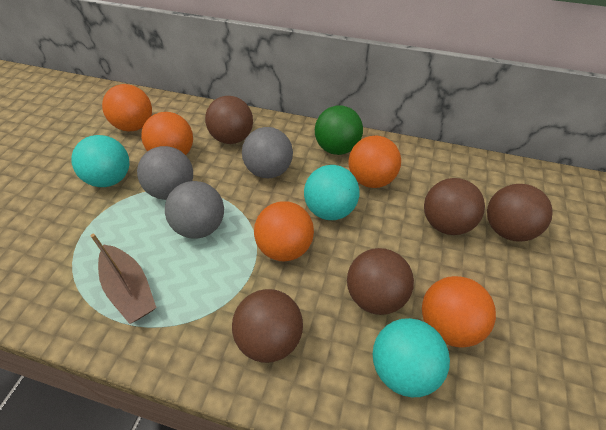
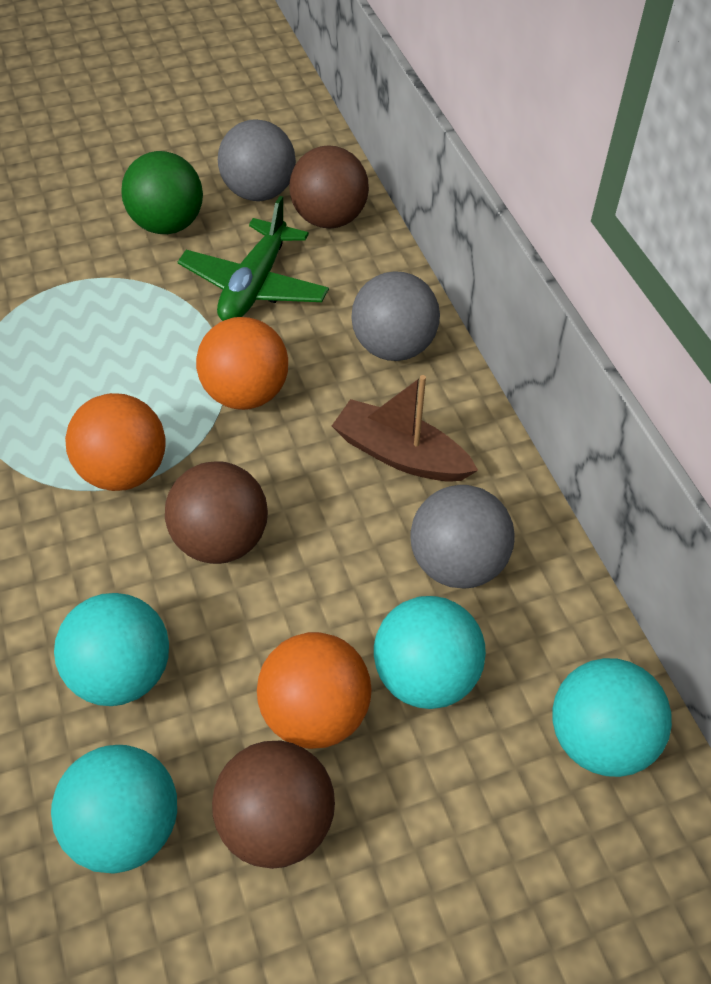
brown ball: [205,96,253,144] [232,289,303,363] [347,248,414,315] [424,178,485,235] [487,184,553,242] = 5 -> [165,461,268,564] [212,740,335,869] [289,145,369,229] = 3
green plane: none = 0 -> [178,196,329,321] = 1
orange ball: [102,84,152,131] [141,112,193,155] [254,201,314,261] [348,135,401,188] [422,276,496,347] = 5 -> [65,393,165,491] [196,317,288,410] [257,632,372,749] = 3
turquoise ball: [71,135,130,187] [304,165,360,220] [373,318,450,397] = 3 -> [51,745,177,874] [54,593,169,706] [374,596,486,709] [552,658,672,777] = 4

